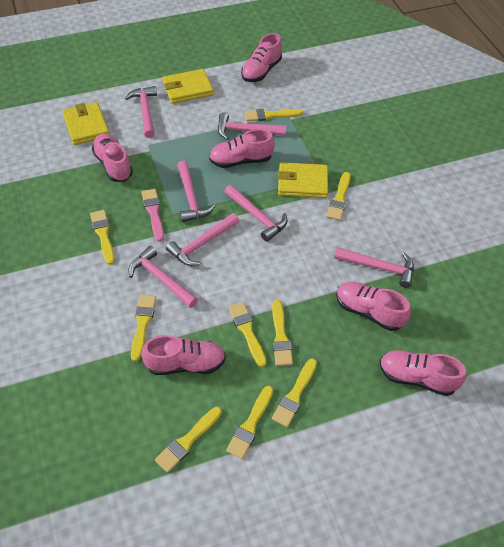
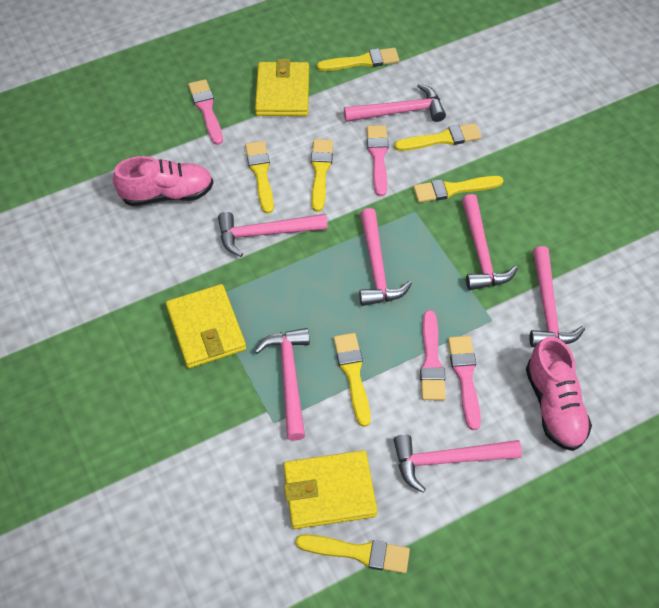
pink brush: [142,189,164,241] = 1 -> [188,79,223,145] [367,125,389,196] [420,310,446,400] [448,336,481,430] = 4
pink shoe: [92,134,133,182] [141,335,226,375] [209,129,275,168] [241,33,282,82] [336,282,411,331] [380,350,467,396] = 6 -> [113,156,213,206] [526,337,592,451] = 2
yellow brush: [90,210,115,265] [131,295,156,362] [155,407,222,473] [226,386,273,459] [228,302,267,367] [245,109,303,122] [272,300,293,366] [272,358,317,427] [326,172,351,221] = 9 -> [245,141,274,214] [296,534,410,574] [311,139,333,212] [317,48,399,71] [333,333,371,427] [394,123,481,151] [413,176,504,203] = 7

